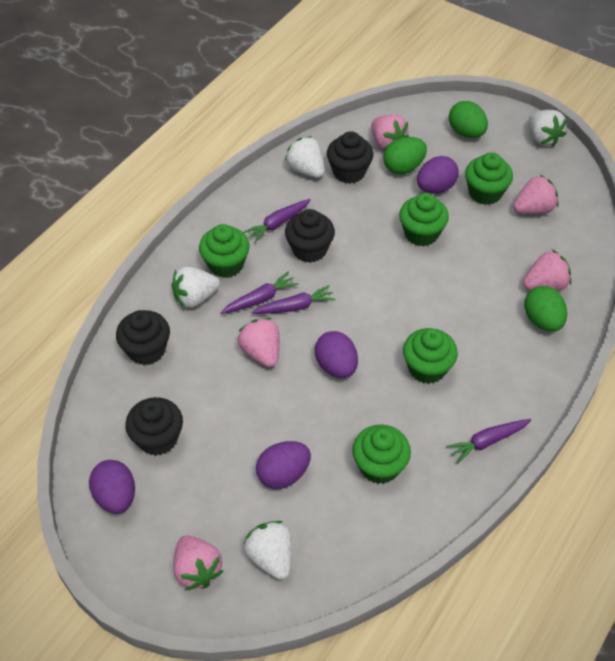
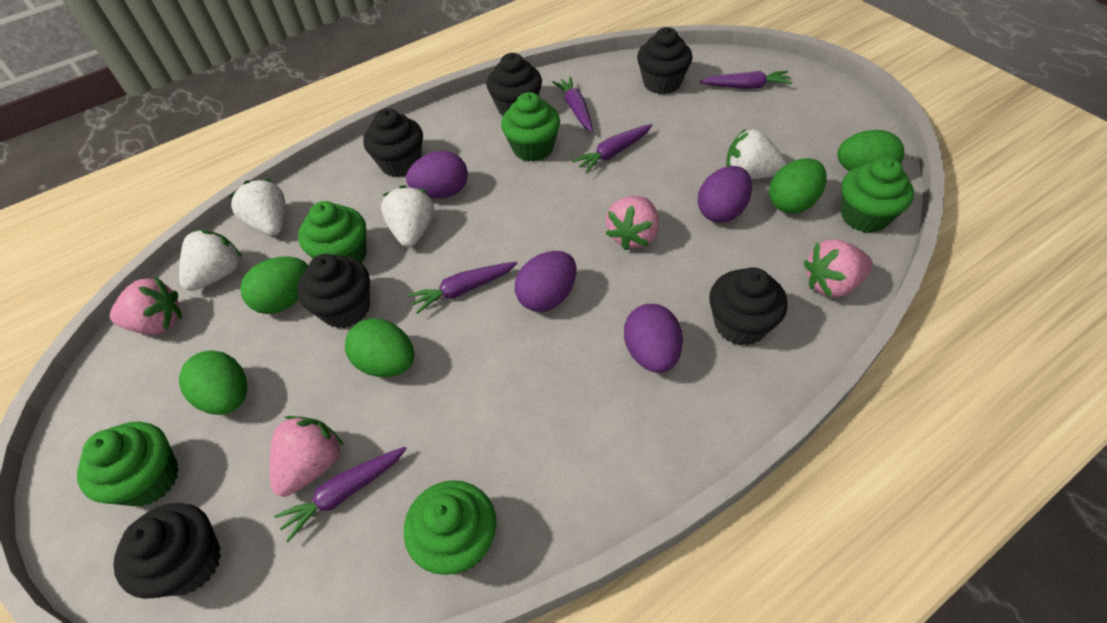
black cupcake: [116,310,170,365] [125,397,183,456] [285,209,335,263] [327,131,374,184] = 4 -> [113,503,221,599] [297,254,370,328] [363,108,423,178] [487,53,542,116] [637,27,693,94] [709,267,788,346] = 6
green egg: [383,137,427,174] [449,101,488,138] [524,286,567,331] = 3 -> [179,351,247,415] [240,257,308,314] [345,318,415,377] [769,158,827,214] [837,130,904,171] = 5
pink strawberry: [173,535,223,590] [238,318,280,367] [371,114,409,150] [513,175,558,214] [523,250,571,291] = 5 -> [110,277,182,335] [270,416,344,497] [606,196,659,251] [804,239,873,298] = 4
purple carrot: [221,272,299,314] [243,199,311,243] [251,285,336,314] [446,419,531,464] = 4 -> [274,447,407,543] [408,262,517,314] [552,77,593,132] [572,124,652,173] [700,71,792,89] = 5

